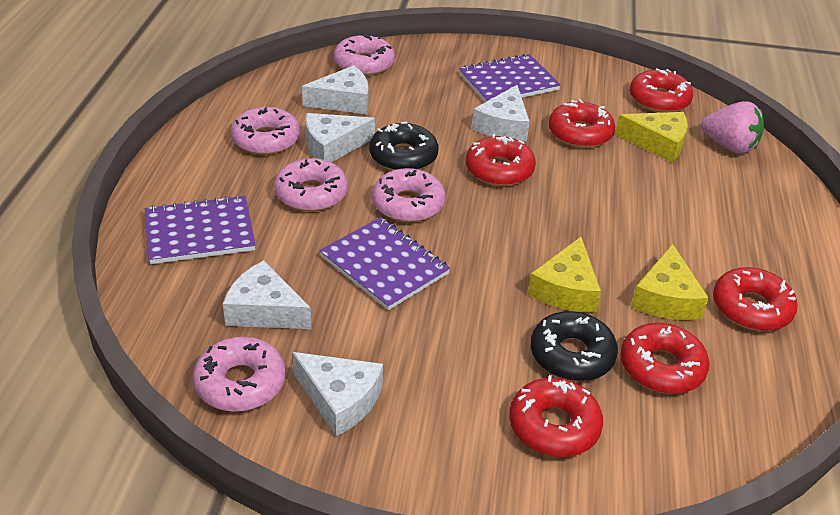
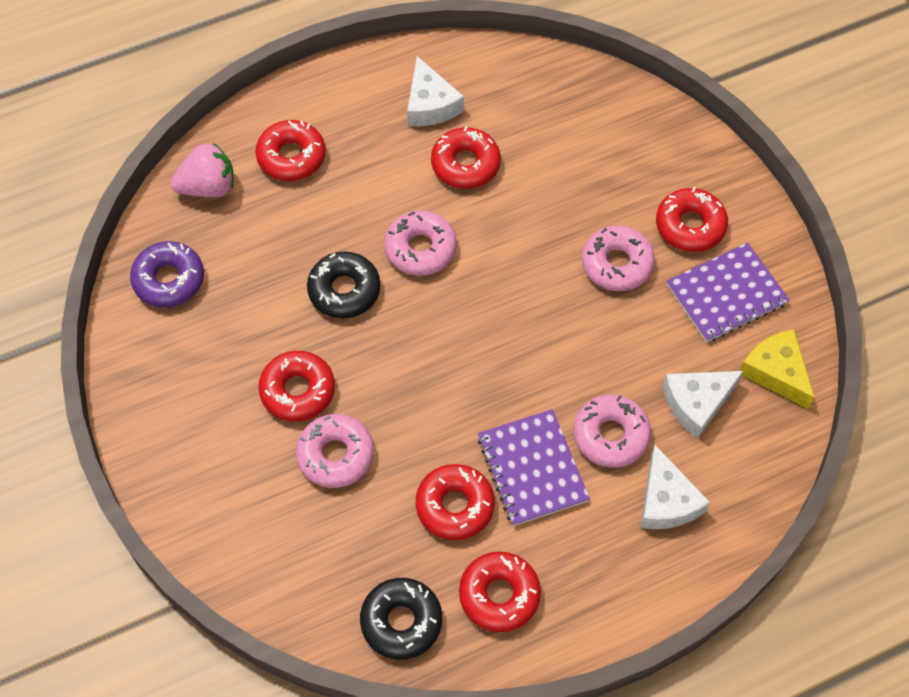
pink donut: [193,337,285,412] [231,107,300,155] [274,158,348,211] [334,34,395,76] [372,168,445,222] = 5 -> [296,414,374,488] [384,211,456,276] [573,395,651,468] [582,226,655,291] = 4
purple donut: none = 0 -> [130,241,204,308] = 1
purple notebook: [145,195,256,264] [319,217,450,310] [459,53,561,102] = 3 -> [478,409,590,526] [667,242,790,343] = 2
white cheese: [223,260,312,329] [292,352,383,436] [302,65,369,114] [305,113,375,162] [472,85,530,141] = 5 -> [407,56,464,126] [641,445,710,529] [663,371,743,439] = 3
yellow cheese: [528,237,601,312] [615,112,688,163] [631,244,709,320] = 3 -> [740,329,815,409] = 1

